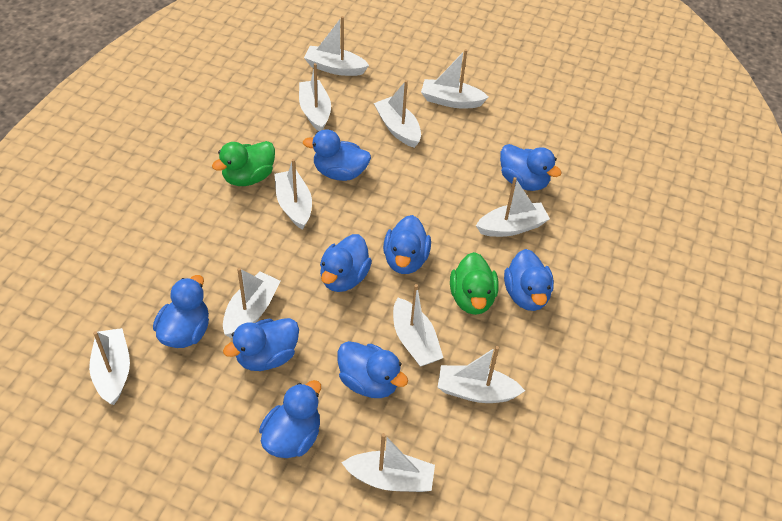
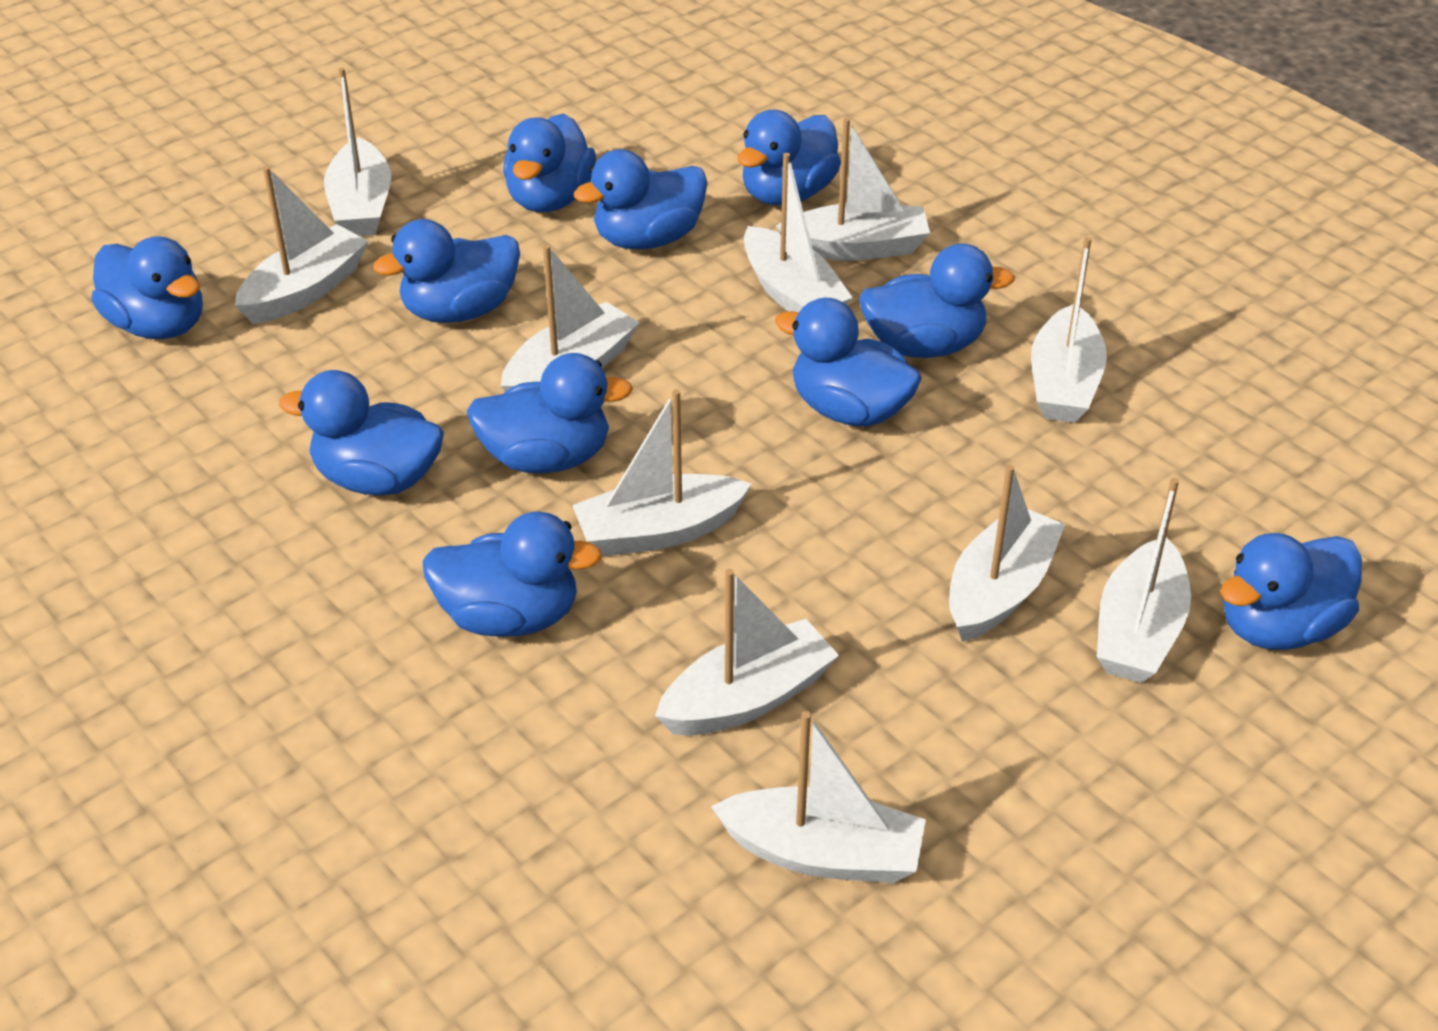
blue duck: [153,275,209,348] [223,318,299,371] [259,380,321,458] [303,129,371,181] [320,234,372,292] [337,341,408,398] [383,215,431,274] [500,144,562,191] [504,249,554,311] = 9 -> [91,236,203,339] [279,370,444,496] [373,219,520,323] [422,512,602,637] [467,353,633,473] [503,114,596,212] [573,149,708,250] [738,110,841,205] [775,298,922,427] [859,243,1015,358] [1220,533,1362,650] = 11
green duck: [212,141,275,186] [450,252,499,315] = 2 -> none = 0

